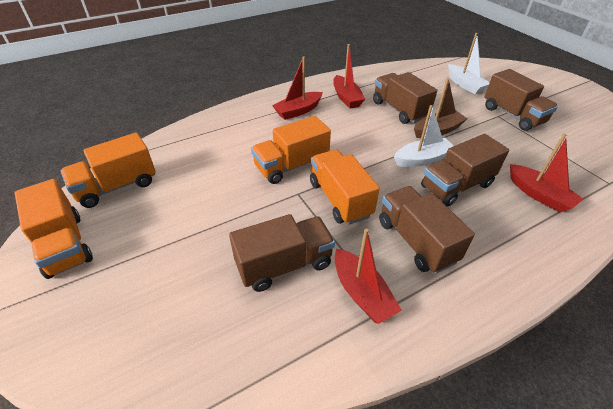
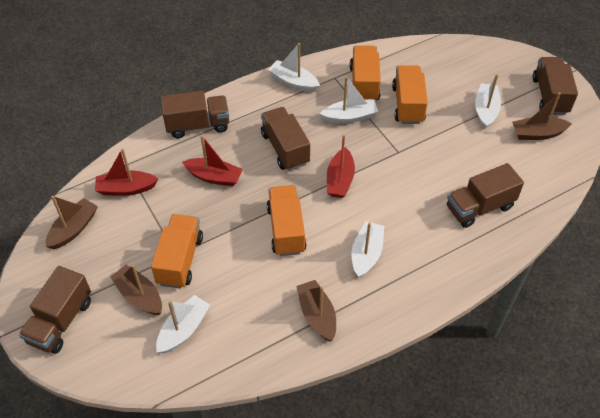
brown boat: [414,78,467,138] = 1 -> [46,196,98,249] [110,265,162,315] [296,280,336,341] [512,92,572,140] = 4
red boat: [272,57,323,120] [333,44,365,108] [334,229,402,324] [510,133,583,212] = 4 -> [95,148,158,196] [182,135,243,186] [327,135,355,198] = 3
white boat: [394,105,453,167] [448,33,490,94] = 2 -> [156,295,210,354] [268,43,320,92] [320,77,378,123] [352,221,384,278] [475,74,501,129] = 5

